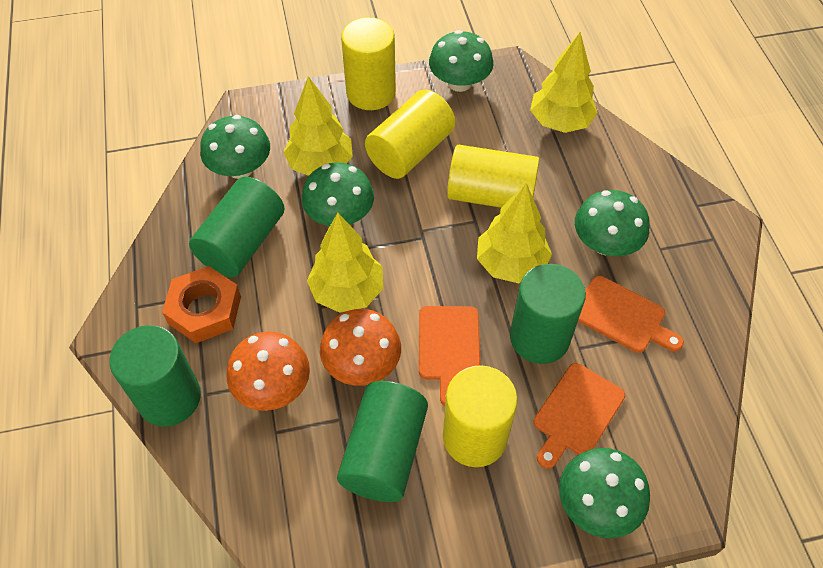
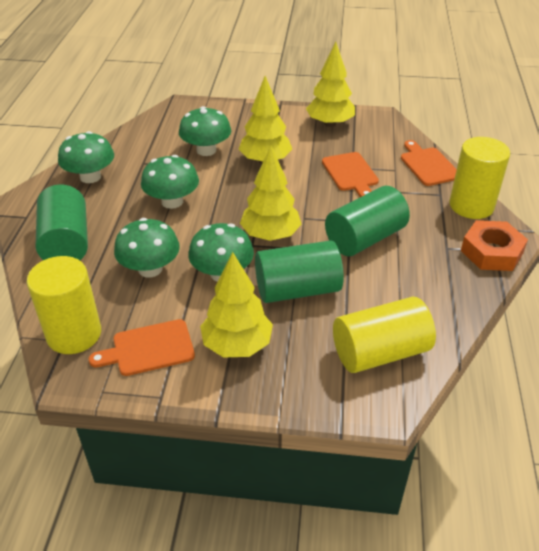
green cylinder: [109,325,201,427] [189,177,285,277] [337,381,428,502] [510,264,586,364] = 4 -> [36,184,88,260] [255,241,344,303] [325,186,410,256] = 3
orange mushroom: [227,332,310,411] [320,309,401,386] = 2 -> none = 0
yellow cylinder: [341,17,396,110] [365,89,455,179] [443,365,518,467] [447,145,539,208] = 4 -> [27,256,101,354] [333,296,436,373] [450,137,510,219] = 3

